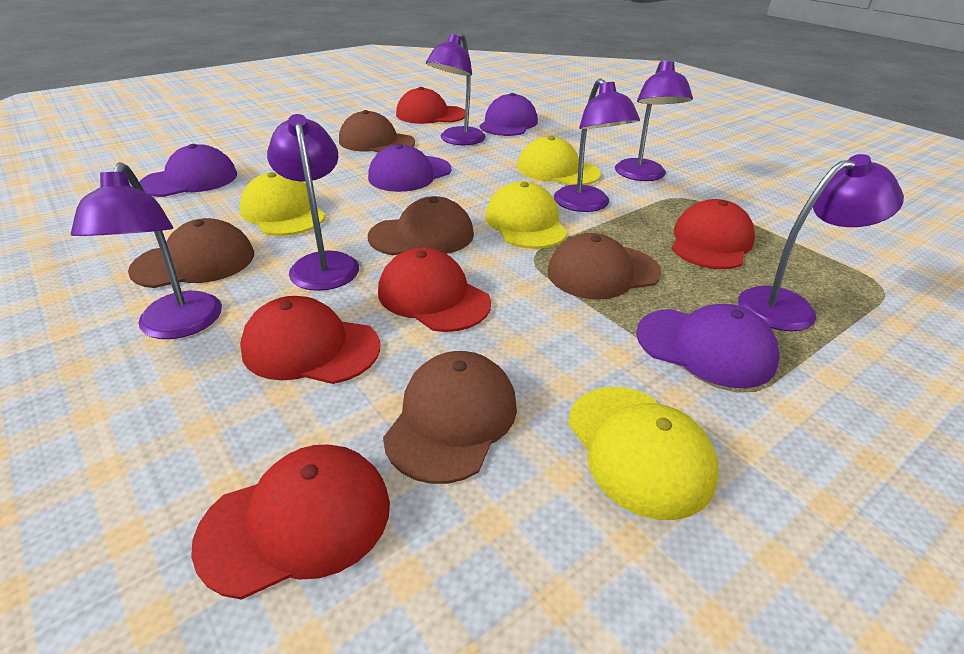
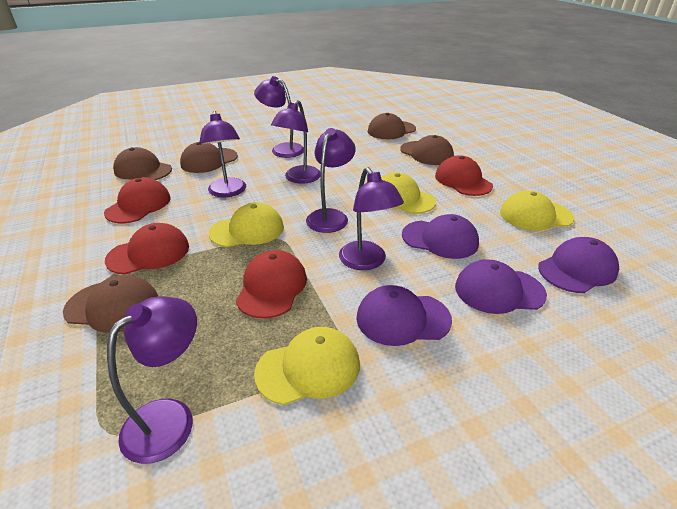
red cap: [191,445,390,600] [240,296,380,384] [378,248,491,332] [396,87,465,124] [672,199,755,269] = 5 -> [104,177,171,223] [105,223,189,274] [236,250,307,318] [435,155,493,196] = 4

